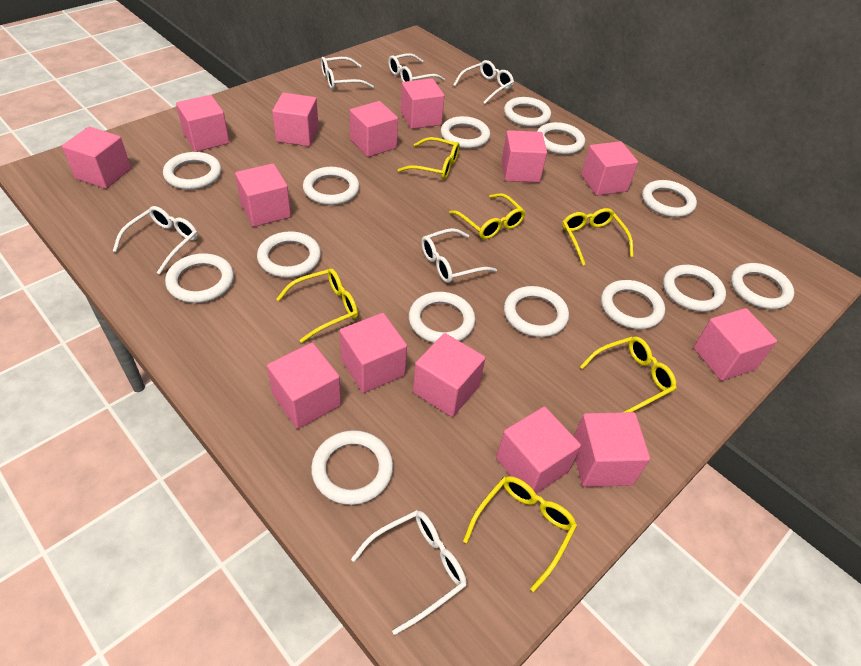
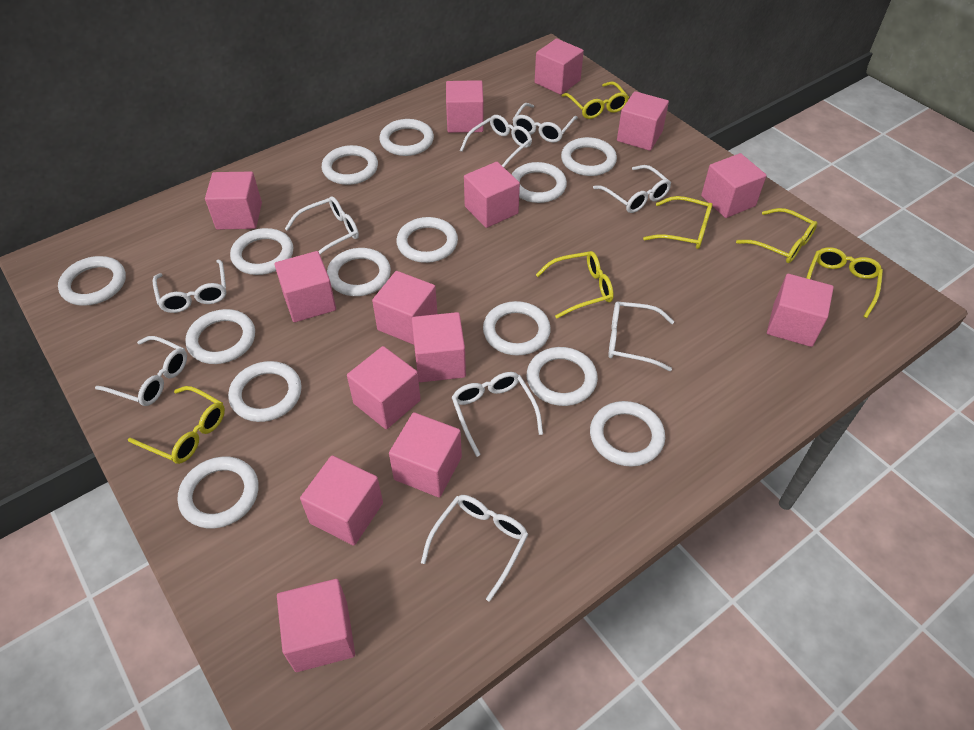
white glasses: [113,206,198,274] [321,57,374,90] [351,510,467,635] [388,53,445,82] [421,228,497,283] [453,60,514,104] = 6 -> [95,336,187,406] [153,259,226,313] [285,196,359,255] [421,495,528,602] [452,372,543,457] [460,115,532,167] [512,103,578,143] [593,165,671,213] [608,301,674,371] = 9

